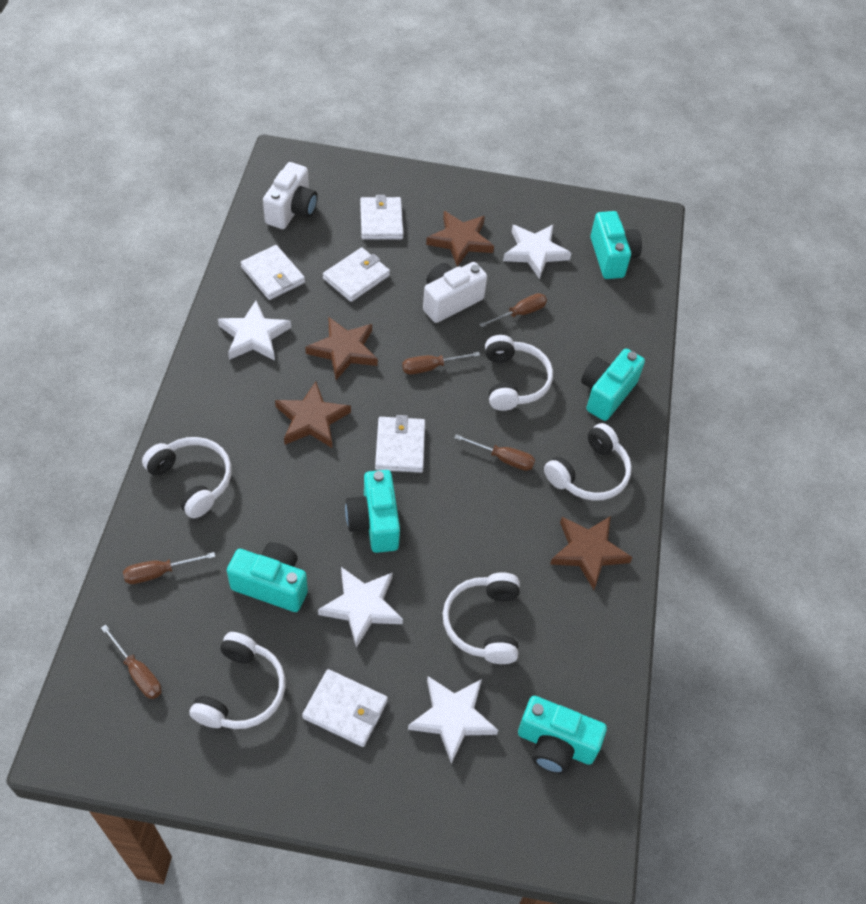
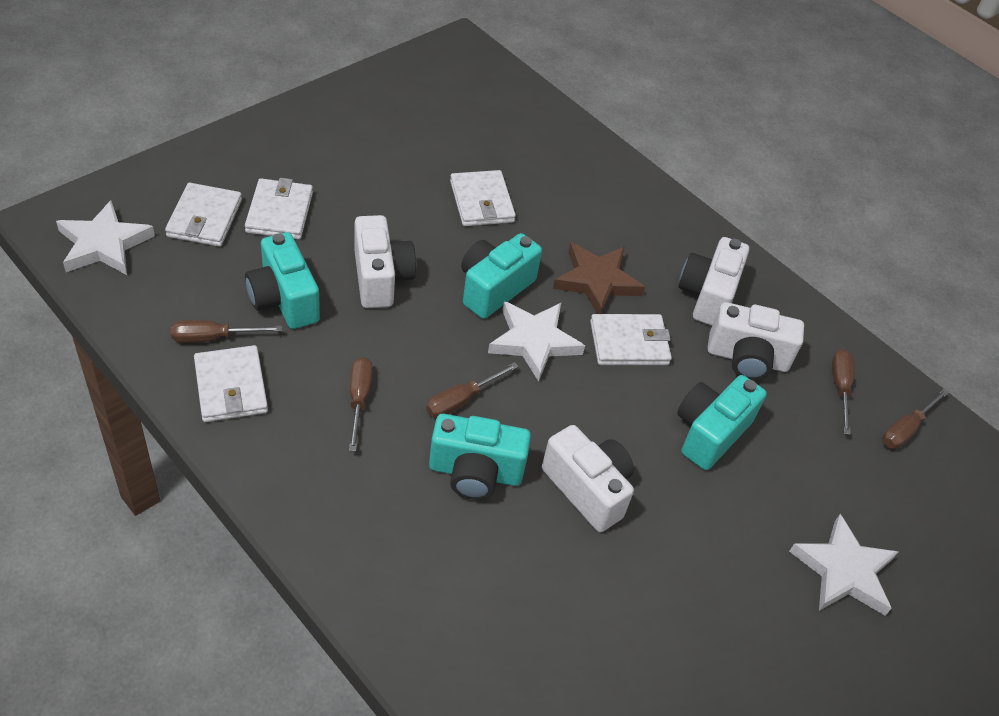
brown star: [275,382,351,448] [305,317,378,380] [426,211,494,267] [550,516,633,590] = 4 -> [553,242,645,314] = 1
turquoise camera: [227,542,308,612] [345,470,400,553] [518,696,607,774] [581,349,645,421] [590,211,642,279] = 5 -> [245,232,320,329] [429,414,531,500] [461,233,542,319] [677,375,767,470] = 4
white camera: [263,162,318,229] [423,262,487,323] = 2 -> [354,215,416,308] [542,425,634,532] [678,237,749,326] [708,302,804,380] = 4
white headphones: [142,437,232,518] [189,632,285,729] [443,572,520,664] [485,335,553,411] [544,423,632,501] = 5 -> none = 0
white star: [218,300,291,361] [318,567,403,648] [408,676,498,764] [503,224,571,279] = 4 -> [56,200,155,275] [488,301,585,382] [789,514,898,616] = 3

